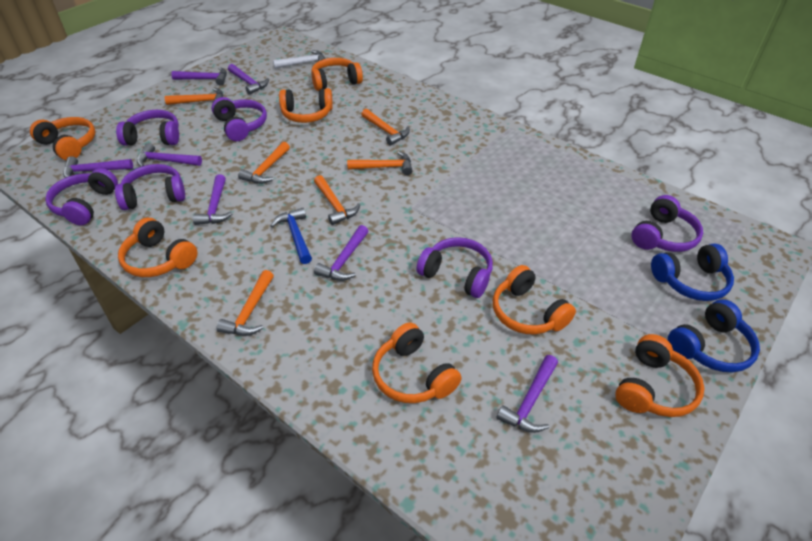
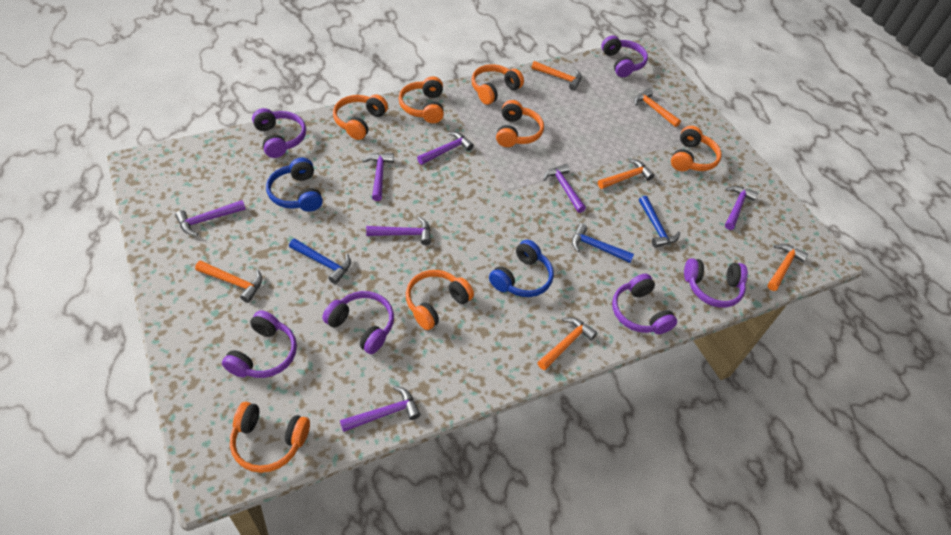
blue hammer: [270,208,312,264] = 1 -> [289,238,351,284] [572,224,634,263] [639,196,680,248] = 3
white hammer: [273,50,326,69] = 1 -> none = 0

